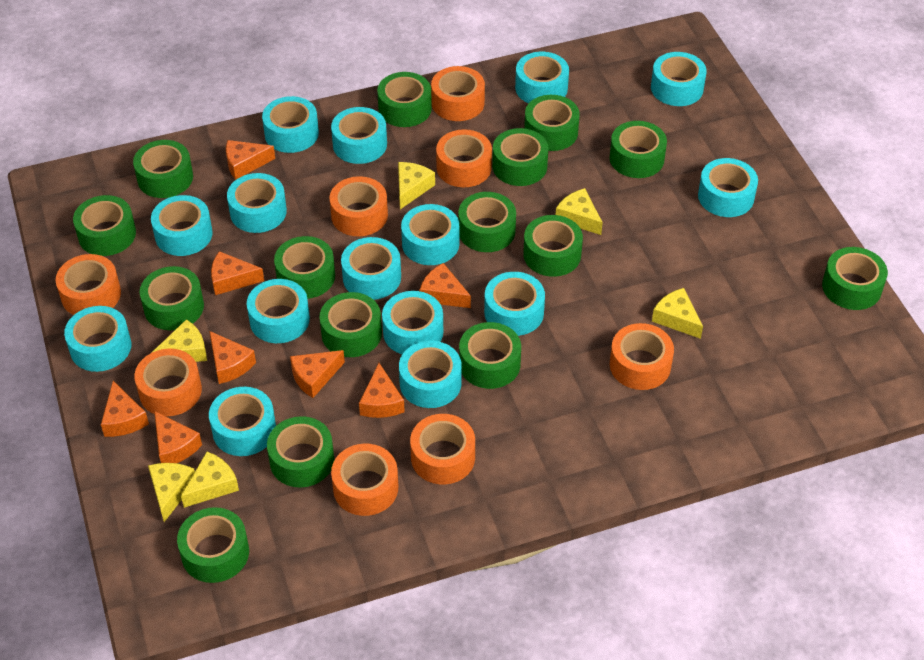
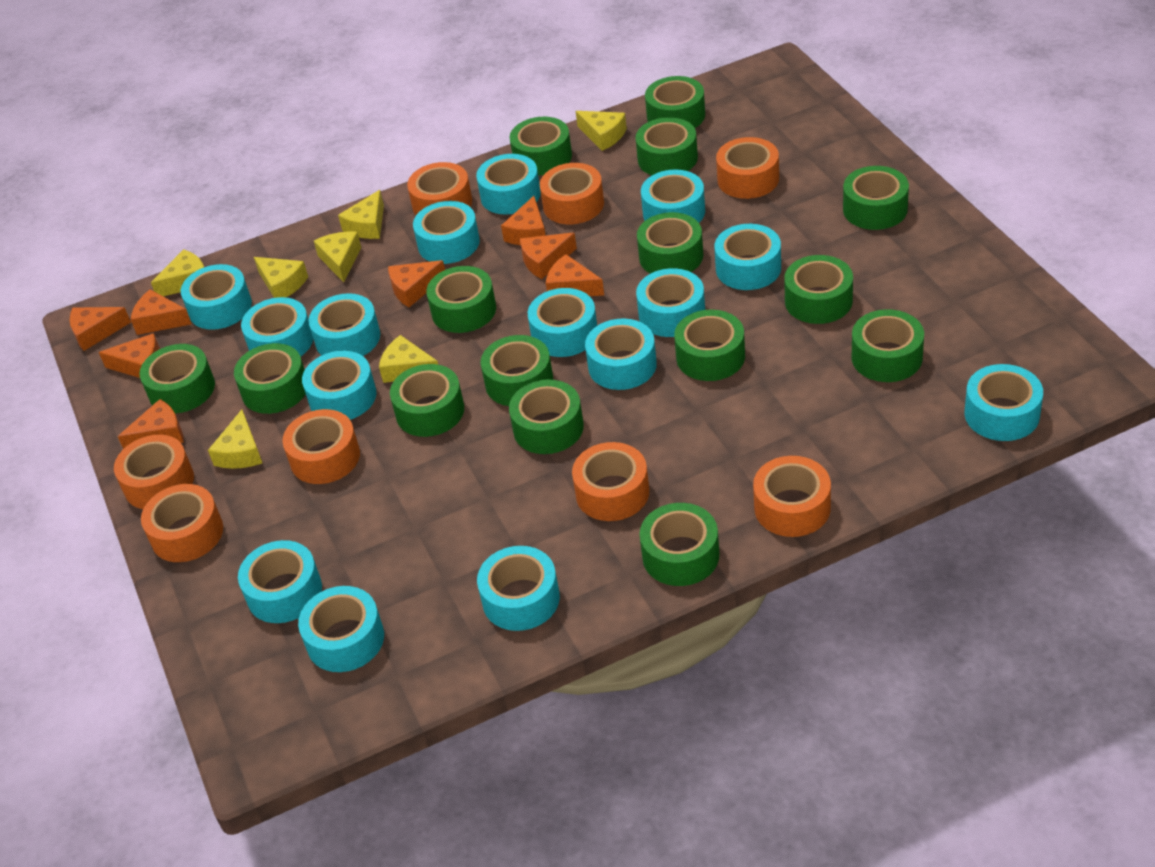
yellow cheese: [148,463,195,522] [153,319,207,362] [181,452,239,508] [398,162,435,209] [556,188,603,235] [652,288,703,339] = 6 -> [151,249,204,296] [208,409,262,469] [254,257,308,298] [314,231,361,282] [338,190,384,239] [379,335,438,383] [576,111,627,151] = 7

